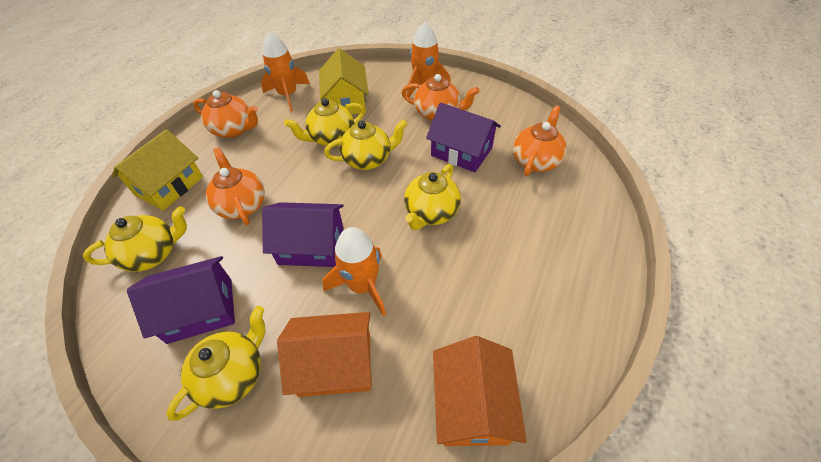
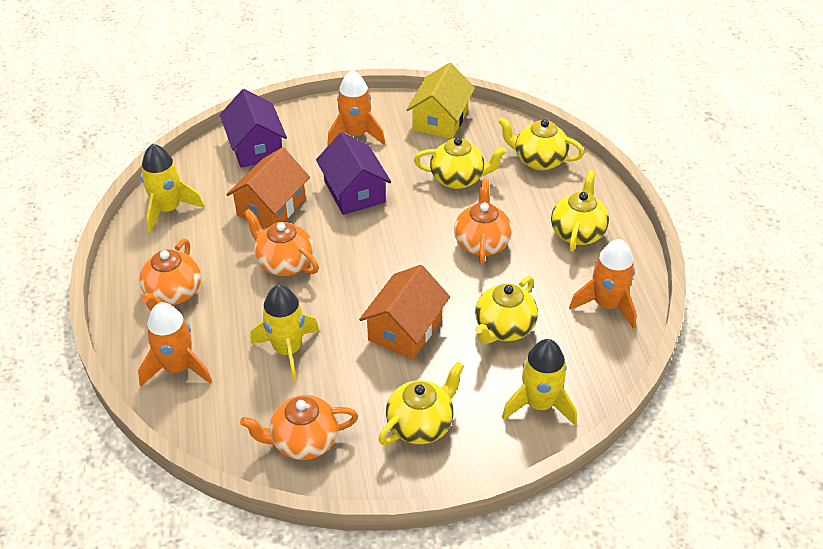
purple house: [127,256,235,344] [262,202,344,267] [426,103,501,173] = 3 -> [220,89,287,168] [316,132,391,215] = 2
yellow house: [112,129,203,211] [319,48,369,114] = 2 -> [406,63,475,139] = 1
yellow rocket: none = 0 -> [141,144,204,233] [250,285,319,382] [502,339,577,426] = 3

